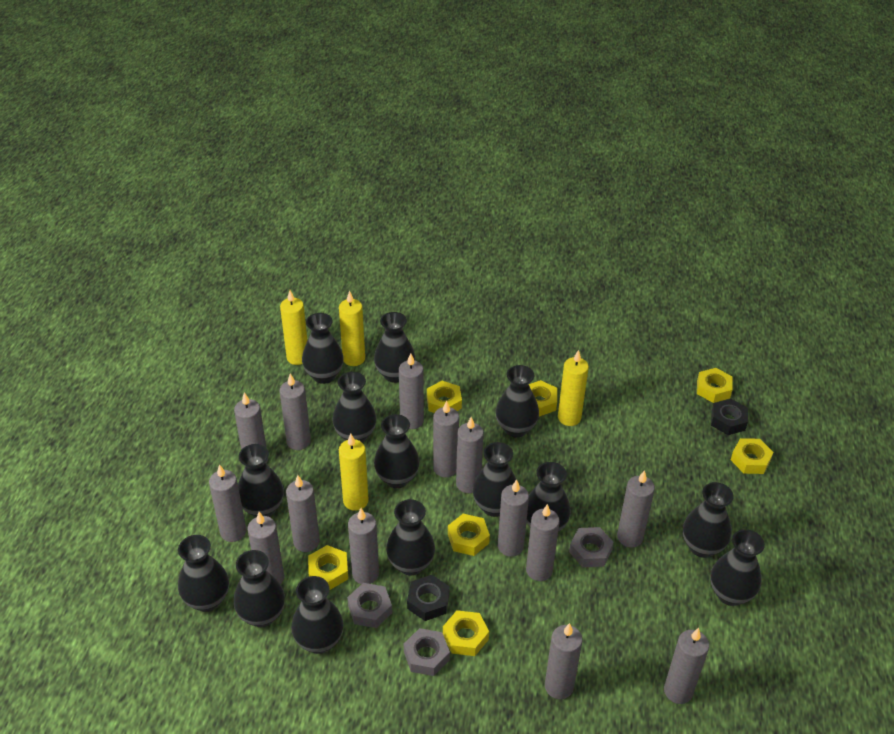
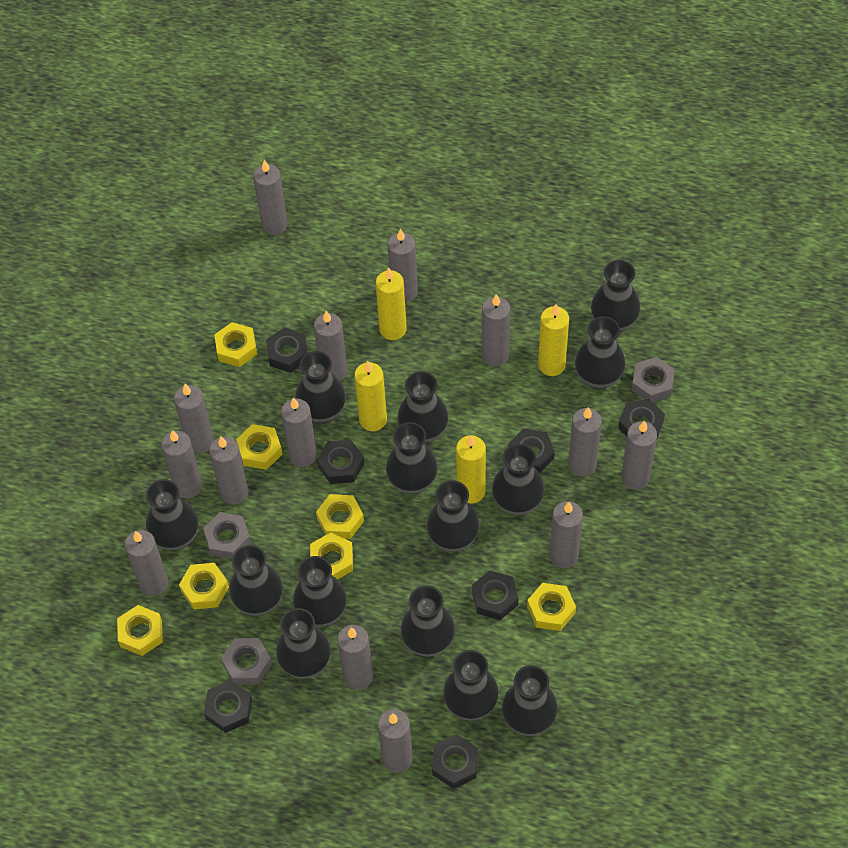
black nut: [407,575,450,621] [711,399,748,435] = 2 -> [204,680,252,733] [266,327,307,373] [317,440,364,484] [432,735,478,789] [472,570,518,620] [509,428,555,474] [618,399,665,441] = 7

